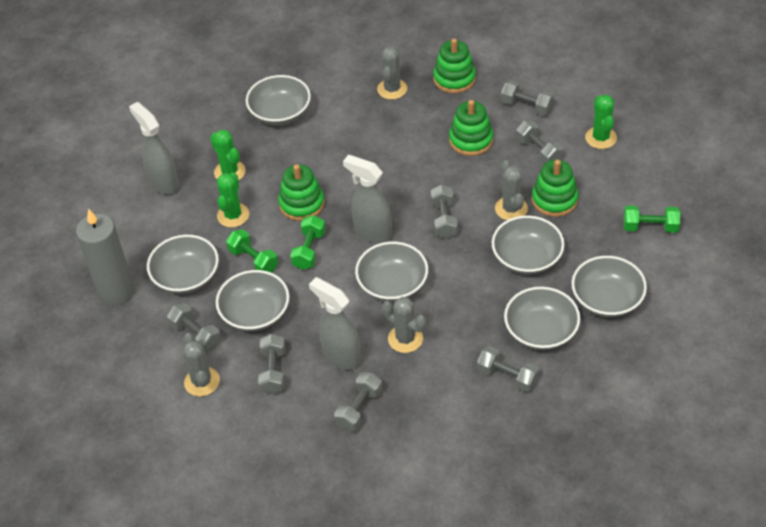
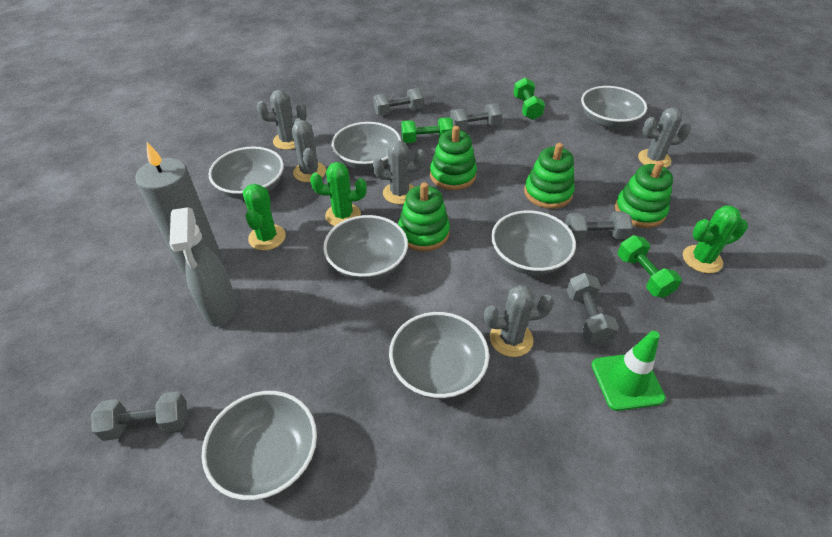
green traffic cone: none = 0 -> [591,331,666,411] = 1
grey cactus: [183,333,220,396] [377,46,407,100] [382,297,426,353] [495,160,528,220] = 4 -> [257,90,307,150] [292,118,326,182] [373,140,425,204] [484,285,554,357] [638,107,691,168] = 5
grey dumbbell: [167,303,221,352] [258,334,285,395] [334,372,382,431] [430,185,458,239] [477,346,539,392] [501,81,554,116] [516,121,563,164] = 7 -> [91,391,187,441] [373,88,423,116] [450,103,502,131] [565,211,633,241] [567,273,619,344] = 5
grey spray bottle: [129,102,179,194] [309,277,361,370] [343,155,392,244] = 3 -> [170,207,237,327] = 1

